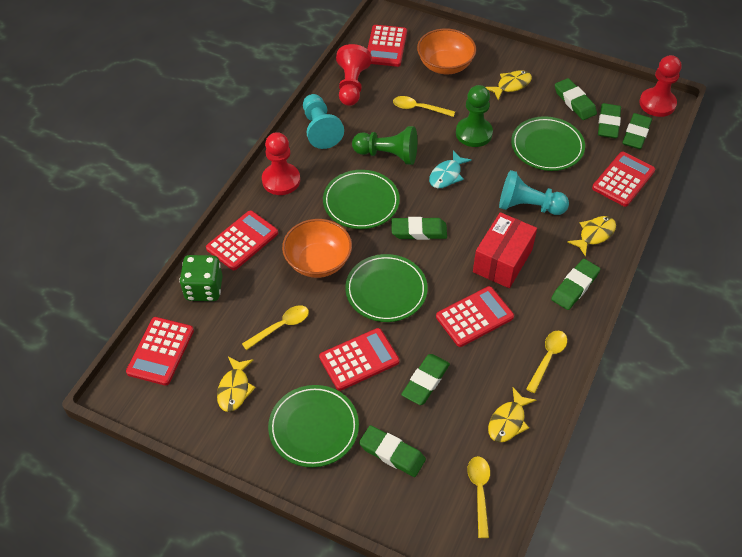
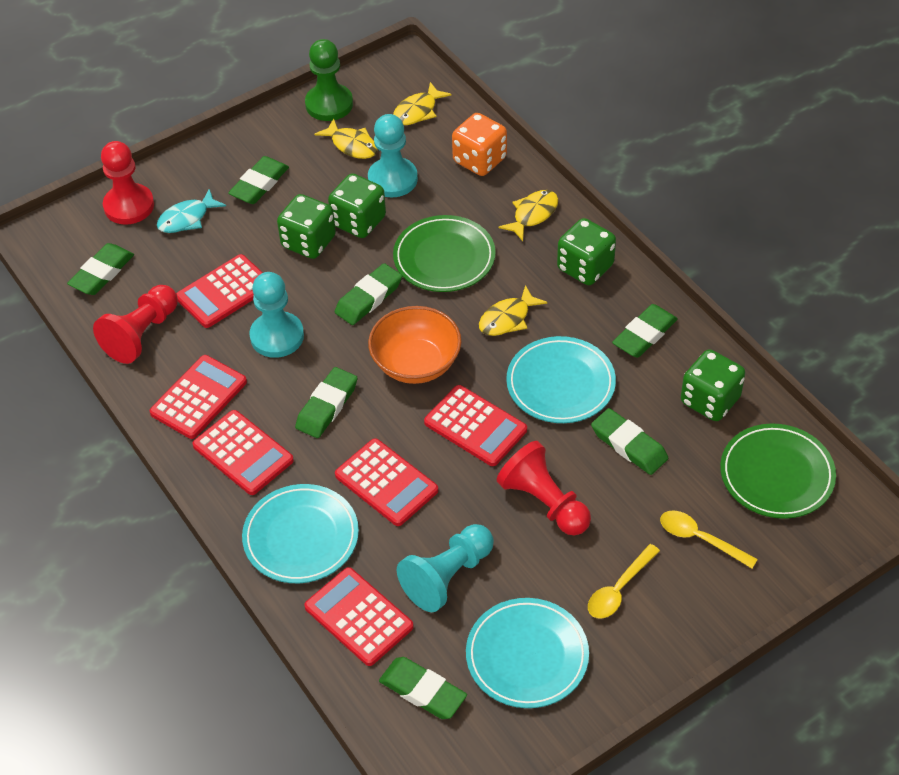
green dice: [179,255,223,301] = 1 -> [277,194,336,259] [328,173,386,238] [557,218,616,285] [681,349,745,421] = 4
green pawn: [352,126,417,165] [456,85,493,147] = 2 -> [305,39,353,121] = 1
green plate: [268,385,359,467] [323,170,400,229] [345,254,428,322] [511,116,585,171] = 4 -> [393,215,496,292] [720,423,836,519] = 2
orange bowl: [282,219,352,278] [417,28,476,74] = 2 -> [368,306,461,384] = 1
orange dice: none = 0 -> [452,113,507,176] = 1
red box: [473,212,537,288] = 1 -> none = 0
turquoise pawn: [303,94,344,149] [499,170,569,215] = 2 -> [249,272,304,358] [368,114,418,198] [397,524,494,612] = 3
turquoise plate: none = 0 -> [242,484,359,583] [466,598,589,708] [506,336,616,423] = 3
yellow spoon: [242,305,309,350] [393,96,455,117] [467,456,490,538] [526,331,567,393] = 4 -> [588,544,660,619] [660,511,758,568] = 2

